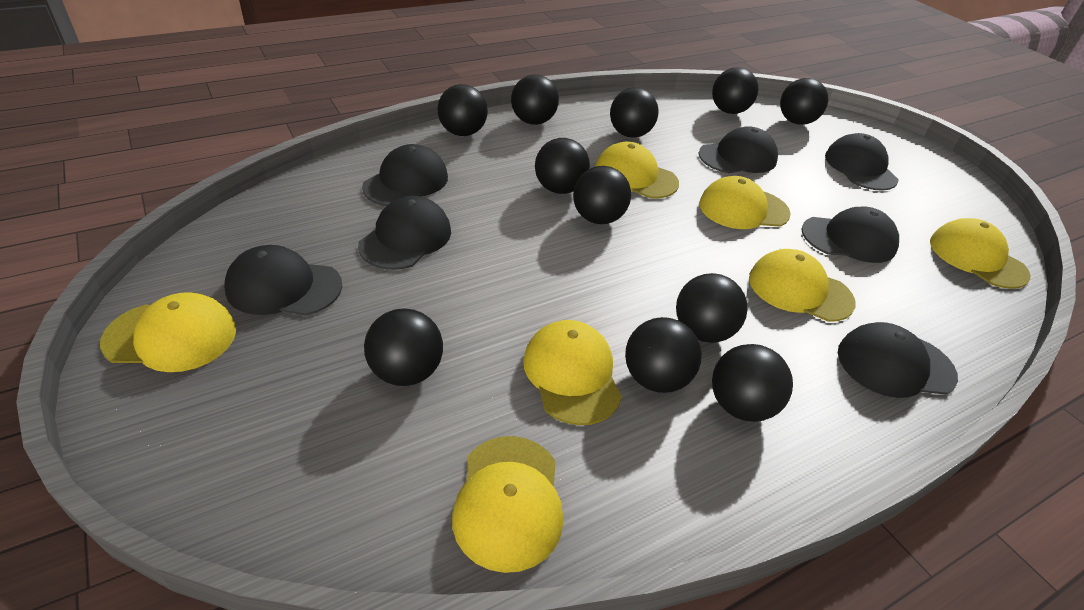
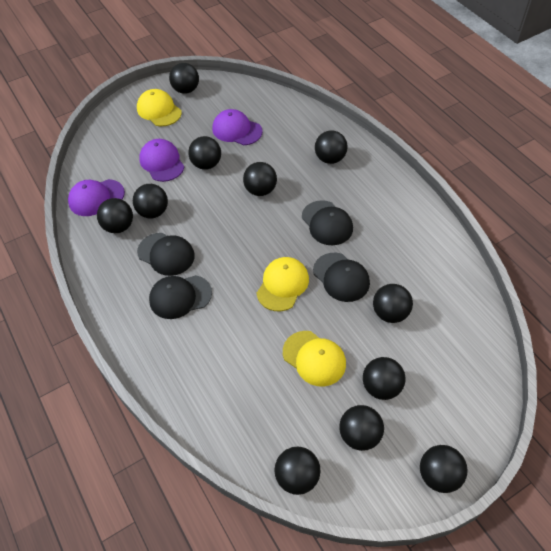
black cap: [224,245,342,316] [358,196,451,270] [362,144,448,206] [699,126,778,173] [801,207,899,263] [825,133,898,191] [838,322,958,398] = 7 -> [137,233,195,276] [149,275,212,319] [302,200,353,245] [313,253,370,302] = 4
purple cap: none = 0 -> [68,179,125,216] [139,139,184,182] [212,109,263,145] = 3
yellow cap: [100,292,236,372] [452,436,563,573] [523,320,622,425] [595,142,679,198] [699,176,791,229] [749,249,856,322] [930,218,1031,289] = 7 -> [137,89,182,127] [257,257,309,311] [283,331,346,387] = 3

